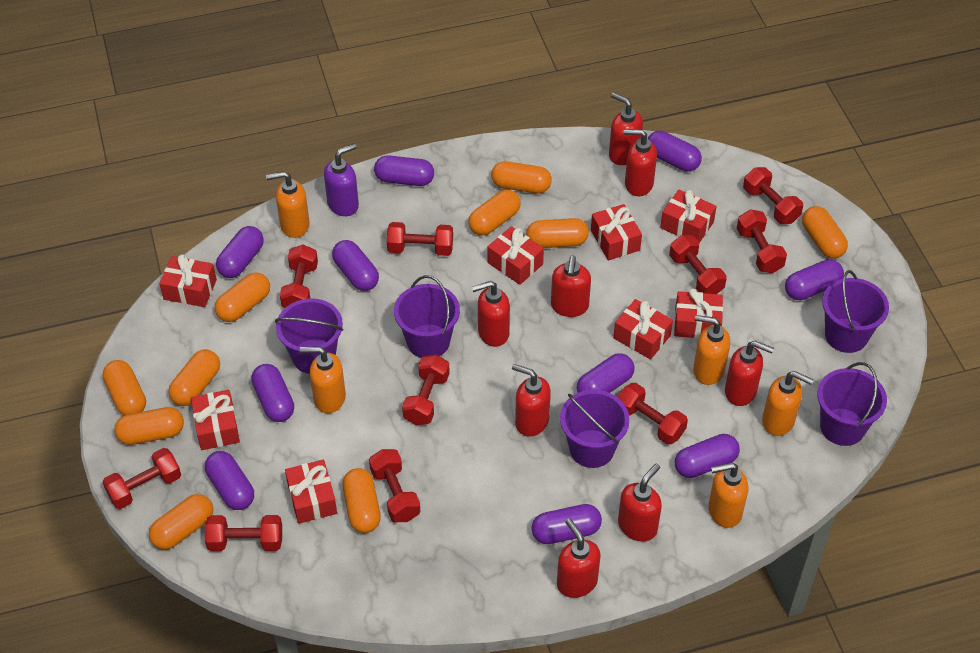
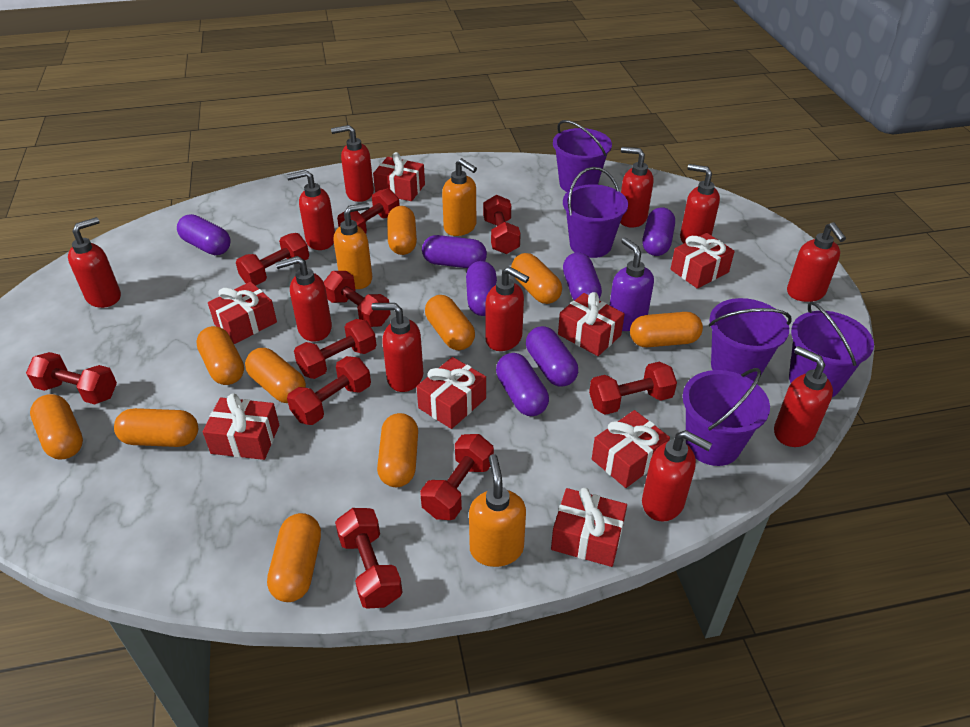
orange soap dispenser: [266,171,310,238] [300,346,346,413] [693,315,730,385] [708,462,748,528] [762,371,814,436] = 5 -> [334,203,372,289] [442,158,477,236] [469,454,526,567] = 3
purple capsule: [205,451,254,510] [216,226,264,278] [251,364,294,422] [332,240,379,291] [374,155,434,186] [531,504,602,544] [577,353,635,393] [647,131,702,172] [675,434,740,478] [785,259,844,300] = 10 -> [177,214,231,255] [422,235,487,268] [466,261,497,316] [496,353,549,416] [526,326,578,387] [563,252,602,300] [642,207,675,256] = 7
red soap dispenser: [472,281,510,347] [512,364,551,437] [551,256,591,317] [557,519,601,598] [609,92,643,165] [618,463,662,542] [624,129,657,196] [725,341,774,406] = 8 -> [68,217,121,308] [276,256,332,342] [287,170,335,250] [331,125,374,202] [372,303,423,392] [485,266,529,351] [620,147,653,228] [642,430,712,522] [680,164,720,243] [774,346,833,447] [787,222,846,302] = 11

